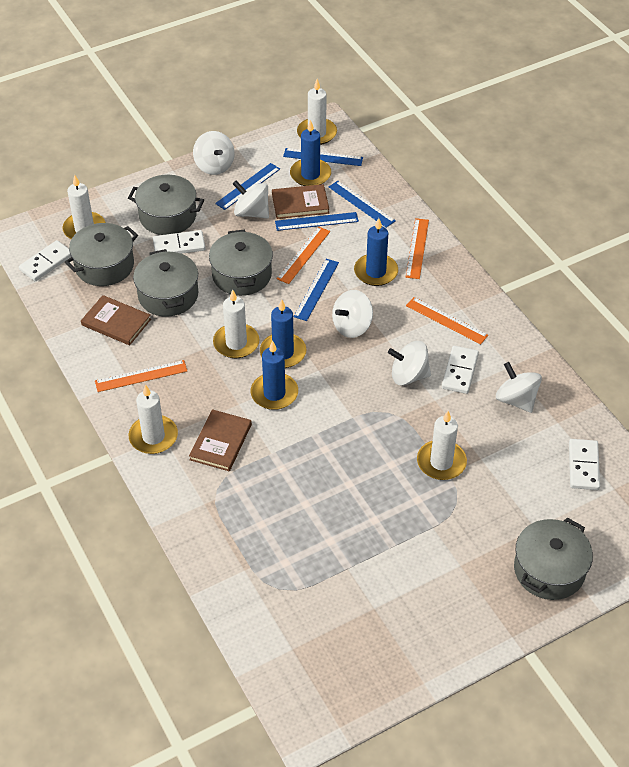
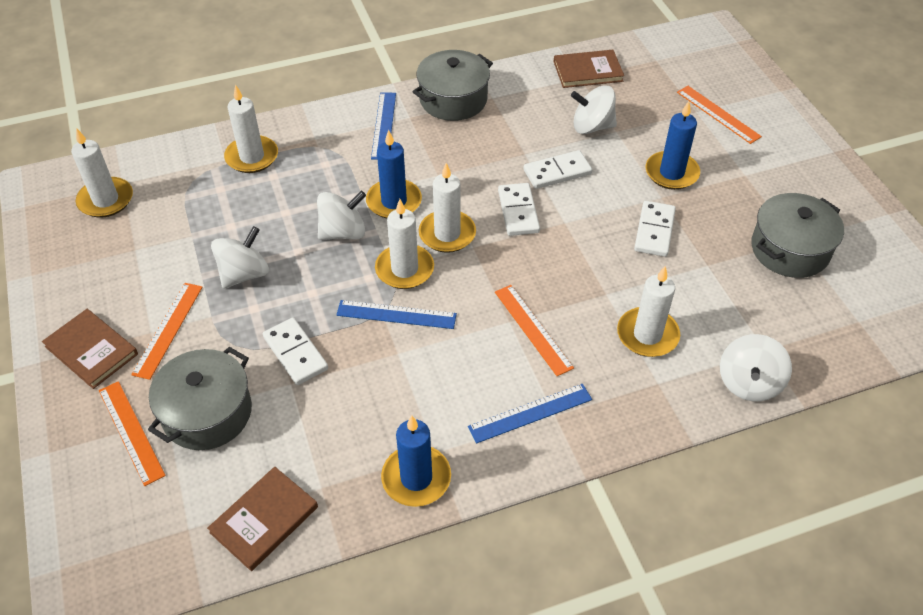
blue candle: [251,340,298,410] [260,299,306,368] [290,120,331,186] [354,218,398,286] = 4 -> [366,130,422,219] [381,415,451,507] [646,101,700,190] = 3
blue ruler: [215,163,280,210] [275,212,359,231] [283,148,363,166] [293,259,339,321] [329,181,396,228] = 5 -> [337,300,457,329] [371,92,396,160] [468,384,592,444] = 3
grey pot: [65,223,138,286] [128,175,204,235] [133,249,198,316] [209,229,273,296] [514,518,593,600] = 5 -> [148,347,252,450] [413,50,493,121] [751,193,844,278] = 3
white spinning top: [193,131,235,175] [233,181,269,219] [332,290,373,338] [388,341,431,386] [496,362,542,413] = 5 -> [211,226,269,289] [317,191,366,240] [571,85,617,134] [720,334,792,401] = 4

